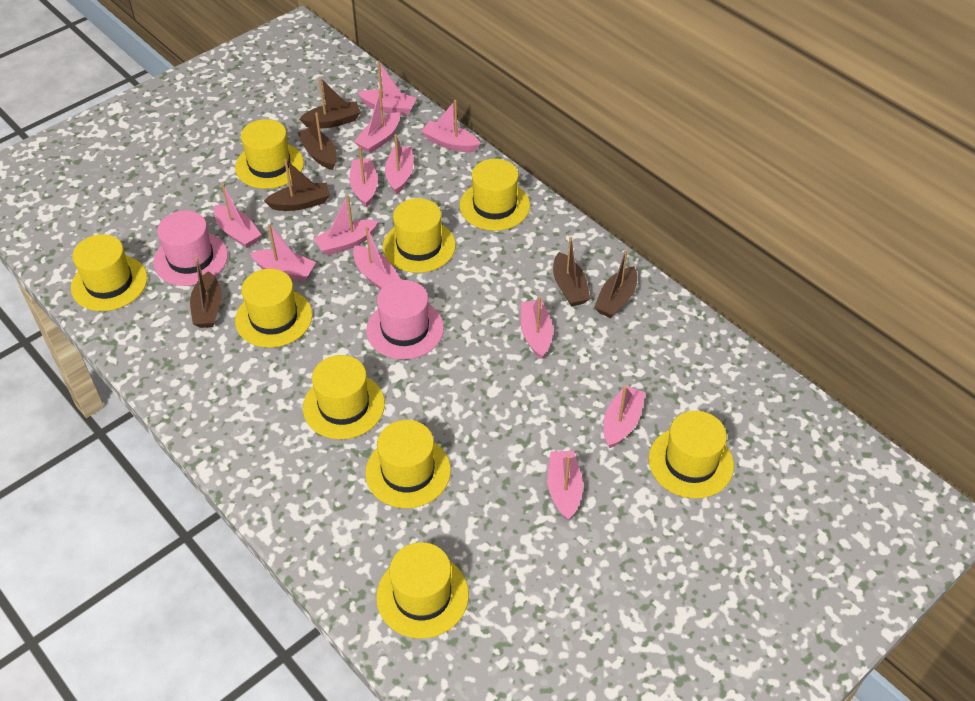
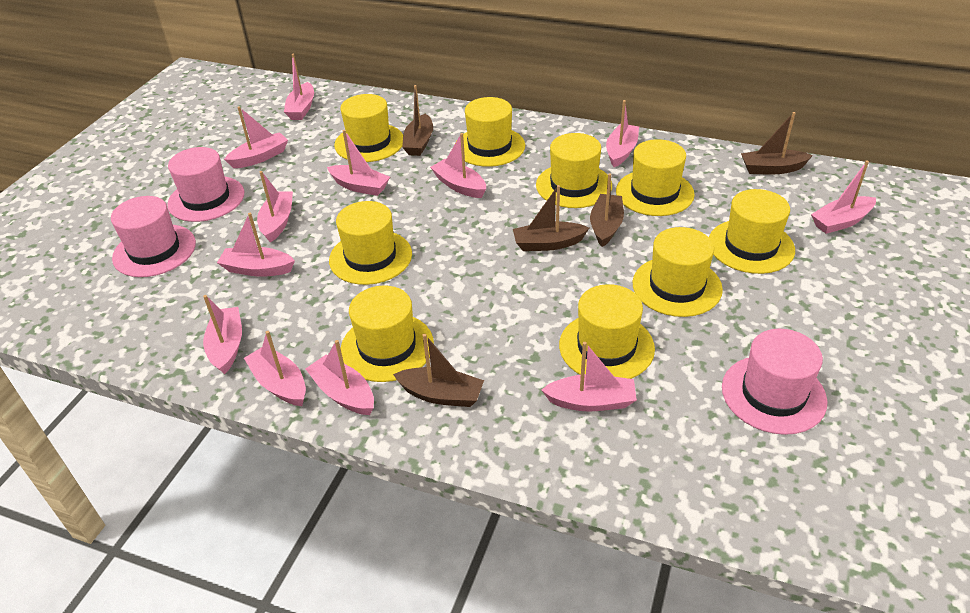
brown boat: [190,257,222,328] [264,159,330,211] [297,112,337,170] [299,77,361,128] [553,237,590,307] [594,249,637,318] = 6 -> [393,334,484,407] [402,85,433,156] [513,185,589,251] [590,174,624,247] [741,112,813,174] = 5
pink hat: [153,211,228,286] [366,280,444,360] = 2 -> [111,196,196,277] [167,147,244,222] [722,329,827,435] = 3

